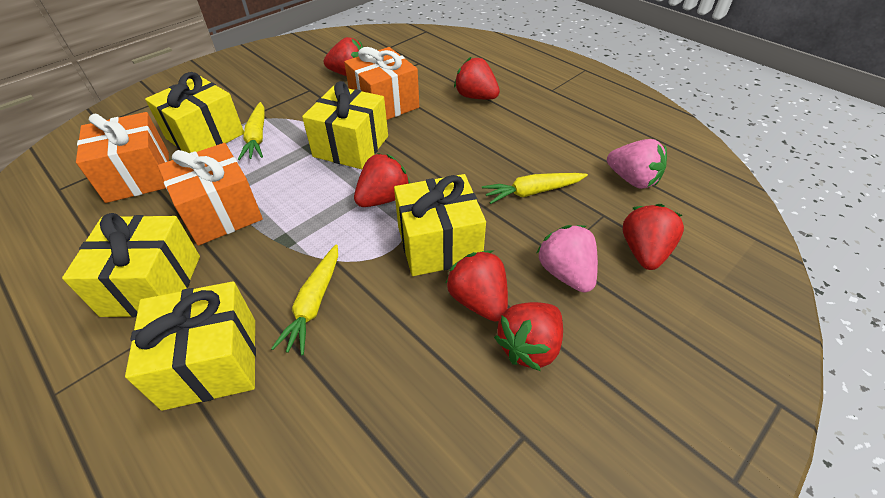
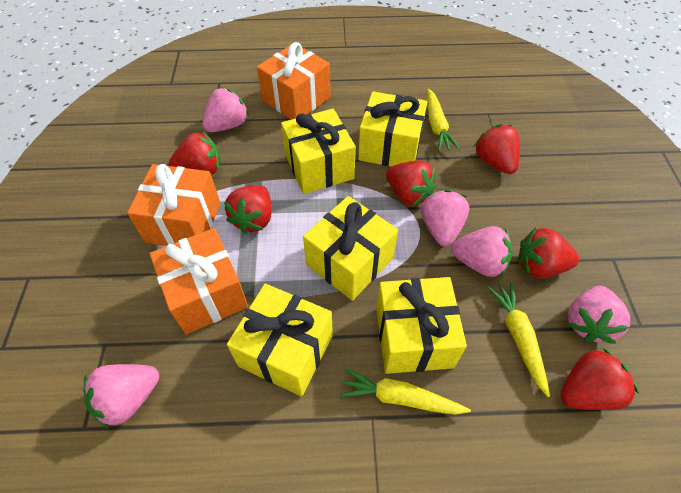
pink strawberry: [537,225,598,293] [607,139,667,189] = 2 -> [84,364,159,429] [202,87,249,132] [421,190,469,246] [451,226,513,277] [568,286,630,344] = 5

